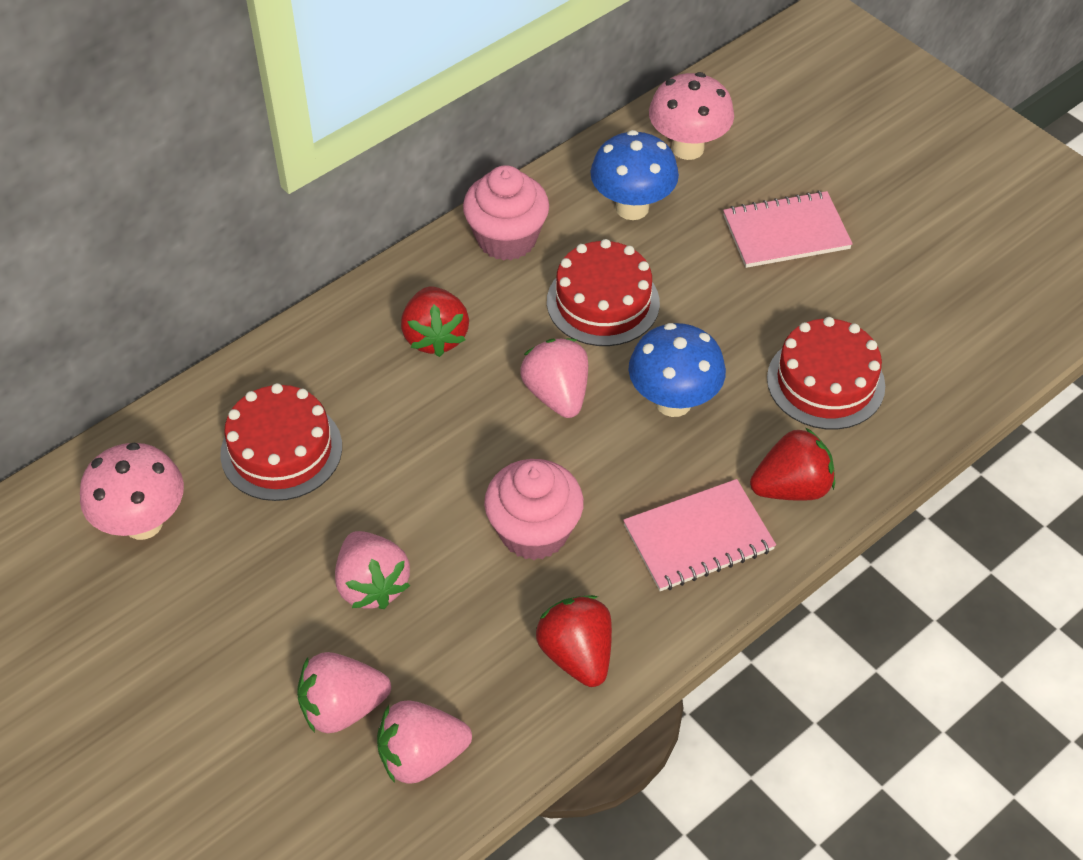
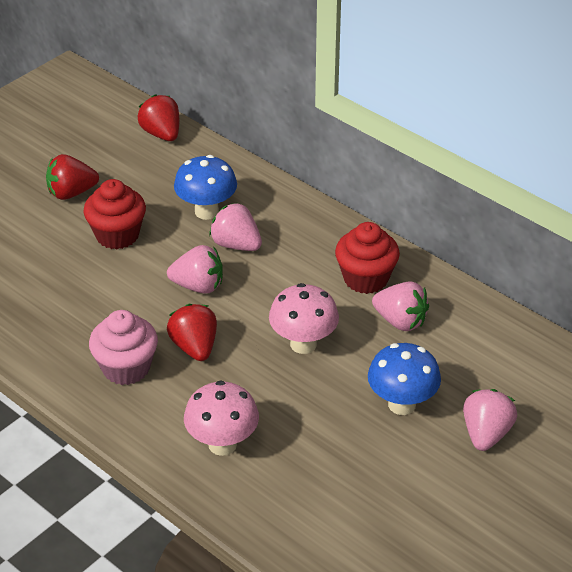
pink cupcake: [463,165,549,261] [484,459,584,560] = 2 -> [89,310,158,385] = 1
pink notebook: [623,479,776,591] [723,191,853,268] = 2 -> none = 0
red cake: [220,383,342,501] [547,239,660,346] [767,317,885,430] = 3 -> none = 0
red cupcake: none = 0 -> [83,179,146,249] [335,222,400,294] = 2

